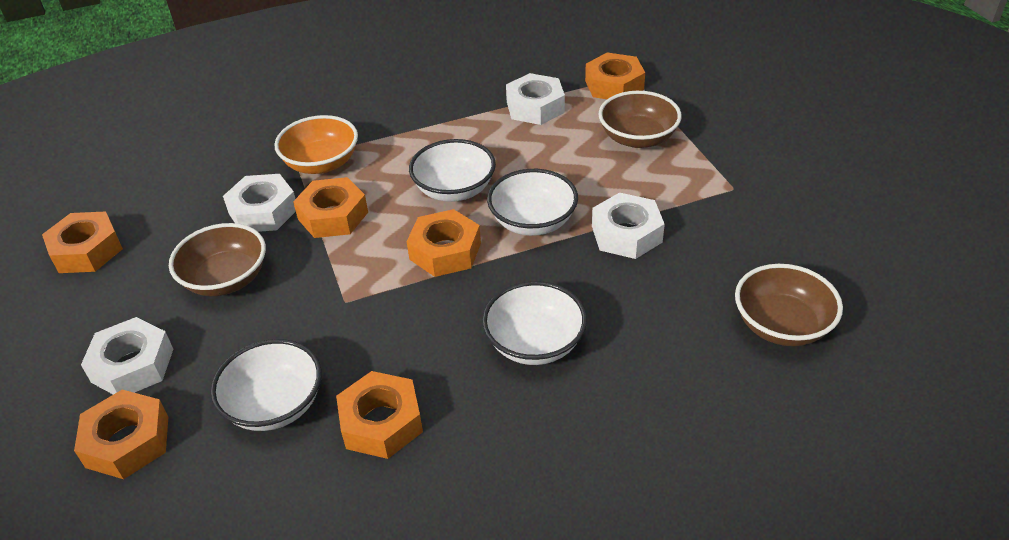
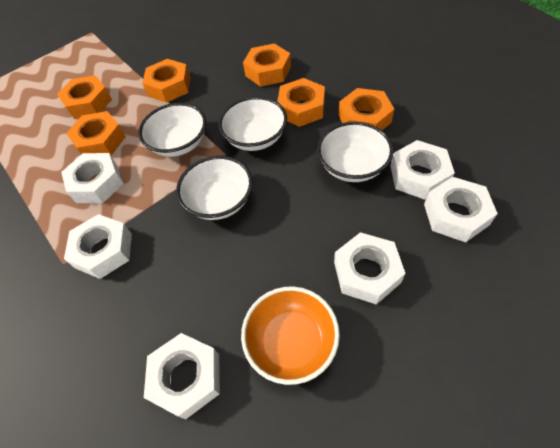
brown bowl: [169,223,266,296] [598,91,682,148] [735,264,843,346] = 3 -> none = 0
white nut: [81,317,173,395] [223,174,296,232] [506,73,565,125] [592,193,665,259] = 4 -> [61,153,124,203] [64,214,132,279] [144,333,220,419] [334,232,405,305] [391,140,455,200] [424,177,498,242] = 6

